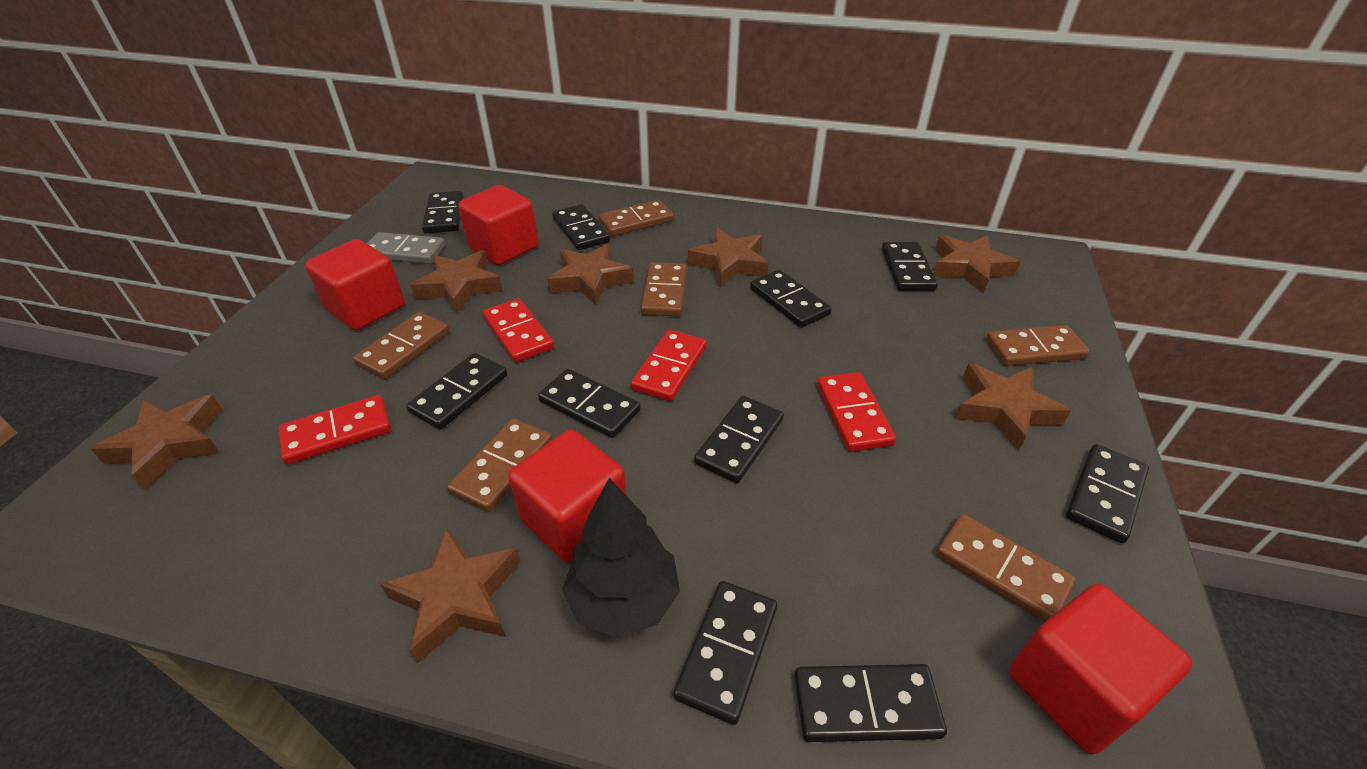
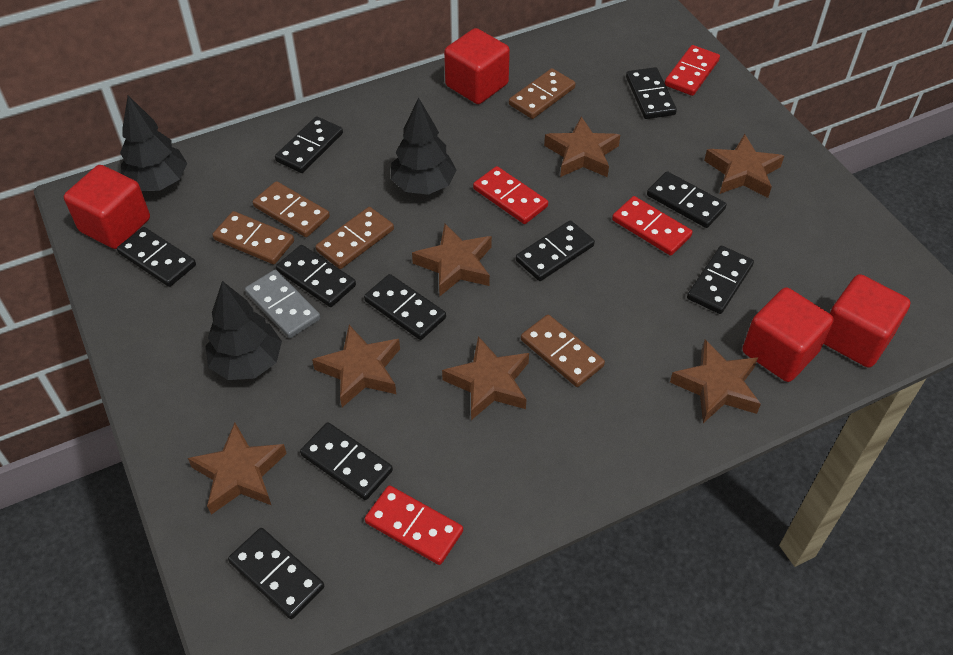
black tree: [562,478,680,638] = 1 -> [120,95,187,191] [205,281,282,380] [391,97,456,195] = 3
brown domino: [353,312,450,379] [447,418,552,512] [598,200,674,236] [641,262,687,316] [936,514,1076,622] [986,325,1090,366] = 6 -> [213,211,294,264] [253,181,330,237] [316,207,394,269] [509,68,576,119] [521,315,605,387] = 5

